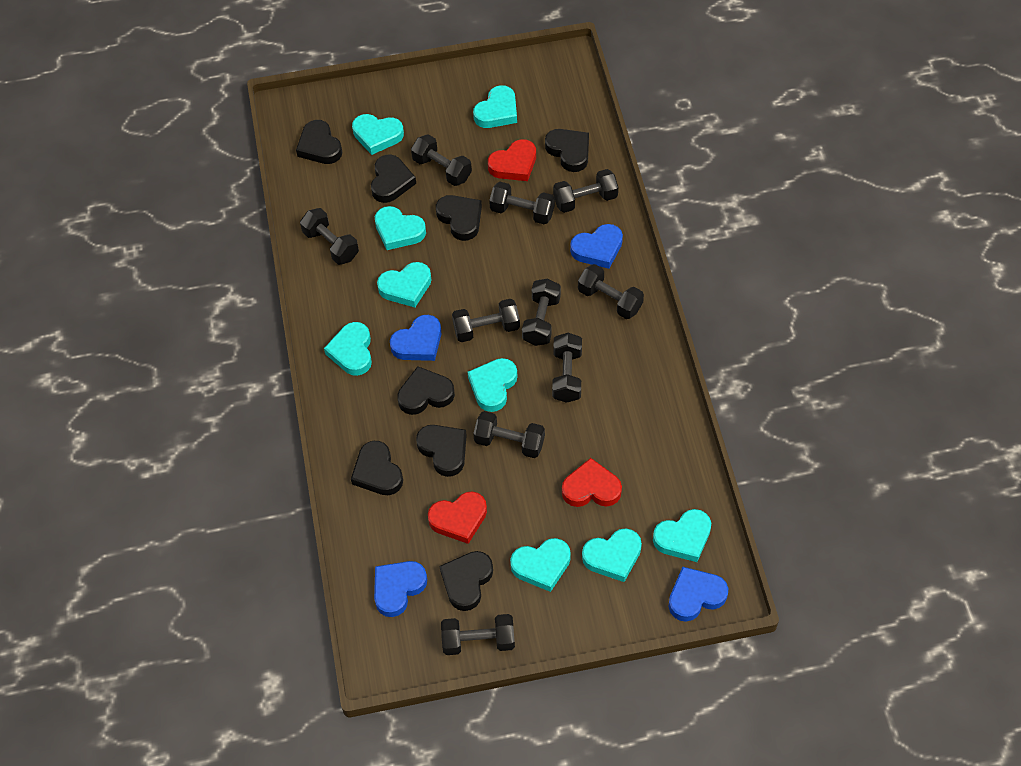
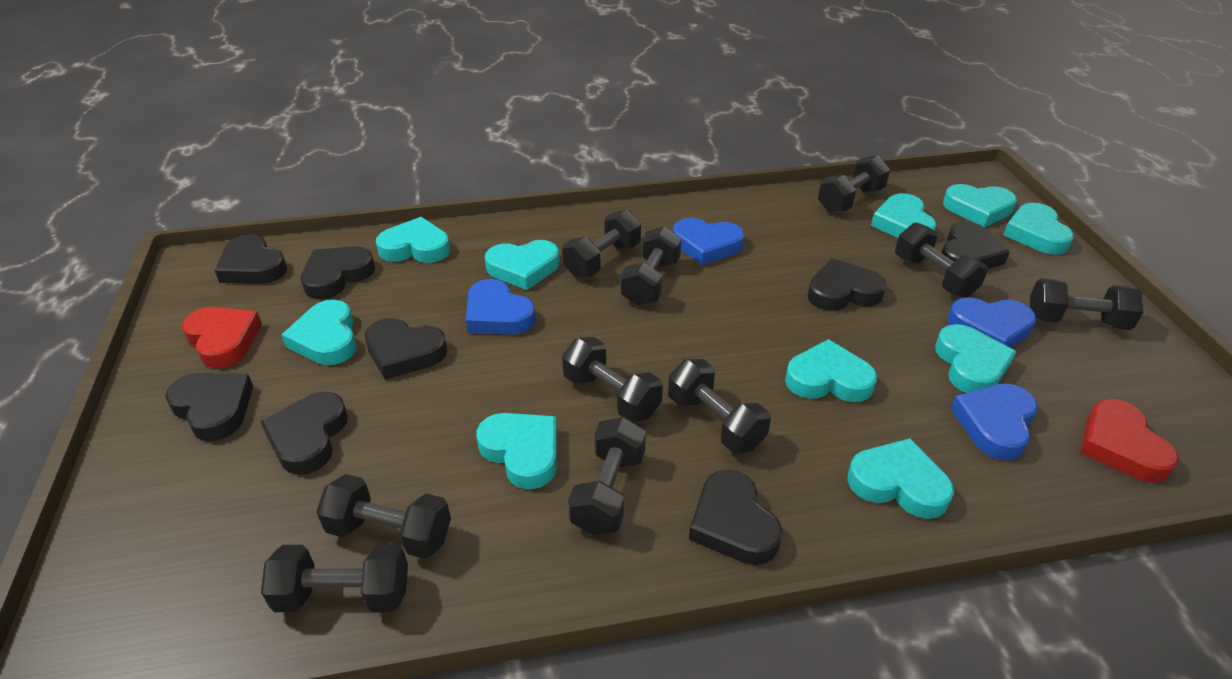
red heart: [428,492,487,544] [488,139,536,181] [562,458,622,507] = 3 -> [182,307,262,368] [1080,399,1179,483] = 2
turquoise heart: [324,322,372,376] [352,114,404,155] [375,206,426,250] [377,262,431,308] [468,358,517,412] [473,85,517,128] [510,538,571,592] [582,529,642,582] [653,509,711,562] = 9 -> [281,300,357,365] [376,217,450,263] [476,413,557,490] [485,240,560,290] [785,339,877,402] [848,438,954,519] [871,193,936,238] [935,324,1017,393] [943,184,1017,227] [1003,203,1074,255] = 10

